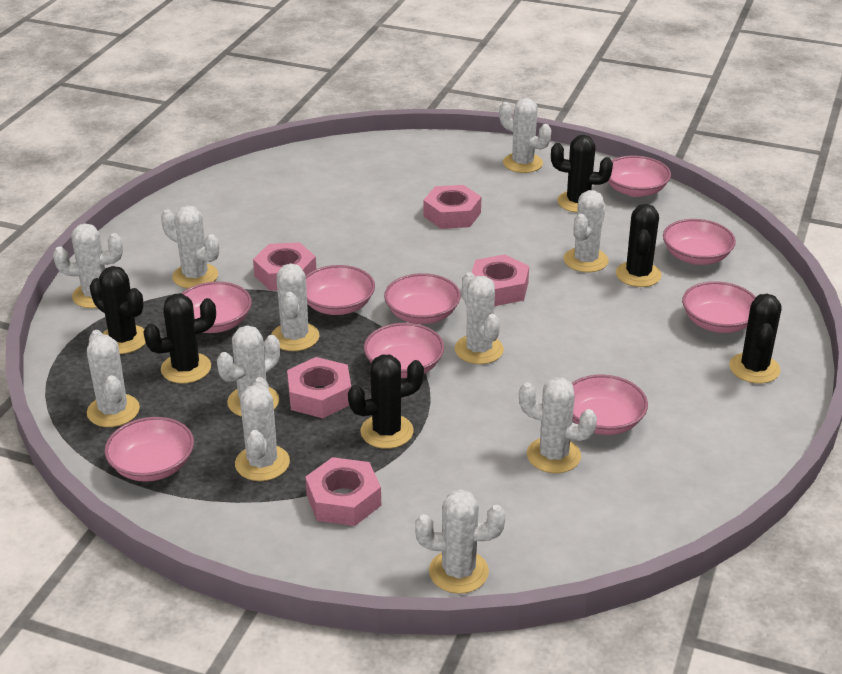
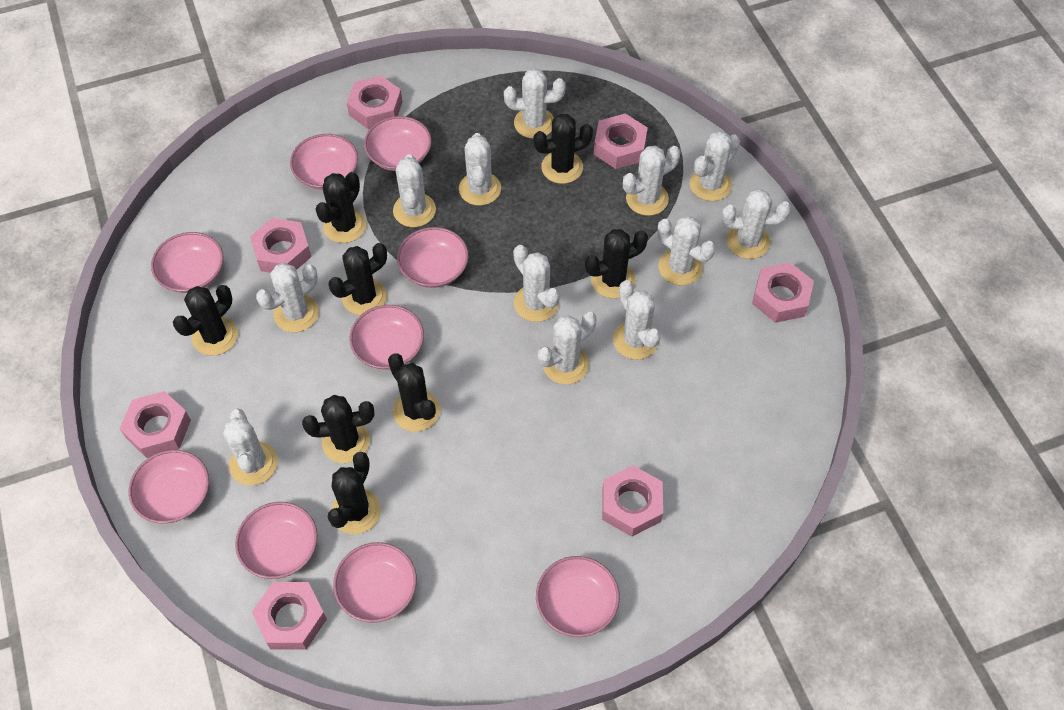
black cactus: [90,266,146,354] [143,294,216,383] [348,354,424,449] [551,135,613,213] [616,204,662,287] [729,294,782,384] = 6 -> [173,285,238,356] [302,395,374,463] [316,172,366,243] [328,452,381,534] [329,243,387,316] [388,354,440,432] [533,114,593,184] [585,229,648,299] = 8
pink nut: [253,242,316,291] [287,357,351,418] [305,457,381,526] [423,185,481,229] [472,254,529,306] = 5 -> [120,391,191,458] [250,218,311,273] [252,582,327,650] [347,76,403,129] [594,114,648,169] [602,465,663,537] [752,262,814,323] = 7
white cactus: [53,223,123,308] [87,330,140,427] [161,205,219,289] [217,325,280,417] [235,377,290,481] [271,264,320,351] [415,489,505,594] [455,272,504,364] [499,98,551,173] [519,378,597,473] [564,190,609,272] = 11 -> [223,409,278,486] [256,263,319,332] [393,154,436,227] [459,133,501,206] [504,68,566,139] [513,245,560,322] [538,312,596,384] [613,280,661,360] [623,146,680,216] [658,216,715,286] [690,131,740,201] [722,189,791,259] = 12

